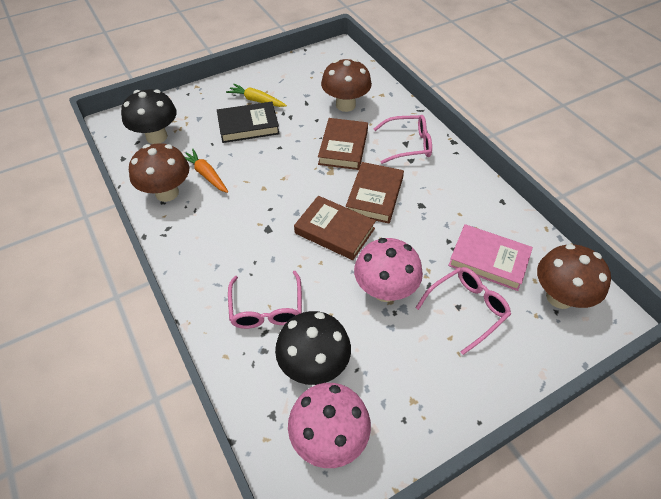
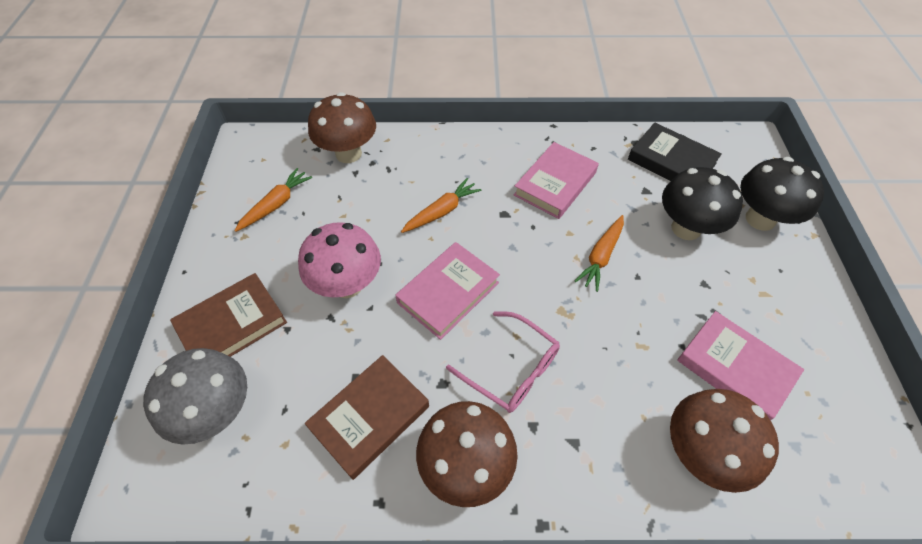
brown book: [294,196,376,260] [318,118,368,170] [346,162,404,224] = 3 -> [170,273,287,357] [305,355,429,480] = 2
grey mushroom: none = 0 -> [143,348,247,444] = 1
orange carrot: [185,149,228,193] = 1 -> [234,168,312,232] [401,178,482,233] [575,215,624,292] = 3
pink book: [448,224,533,291] = 1 -> [395,242,500,340] [514,142,599,219] [677,311,804,420] = 3
pink glasses: [228,271,302,329] [374,115,432,164] [415,267,511,355] = 3 -> [446,311,560,413] = 1
pink mushroom: [288,383,371,468] [354,238,423,302] = 2 -> [298,222,381,298] = 1
yellow carrot: [226,84,287,107] = 1 -> none = 0

